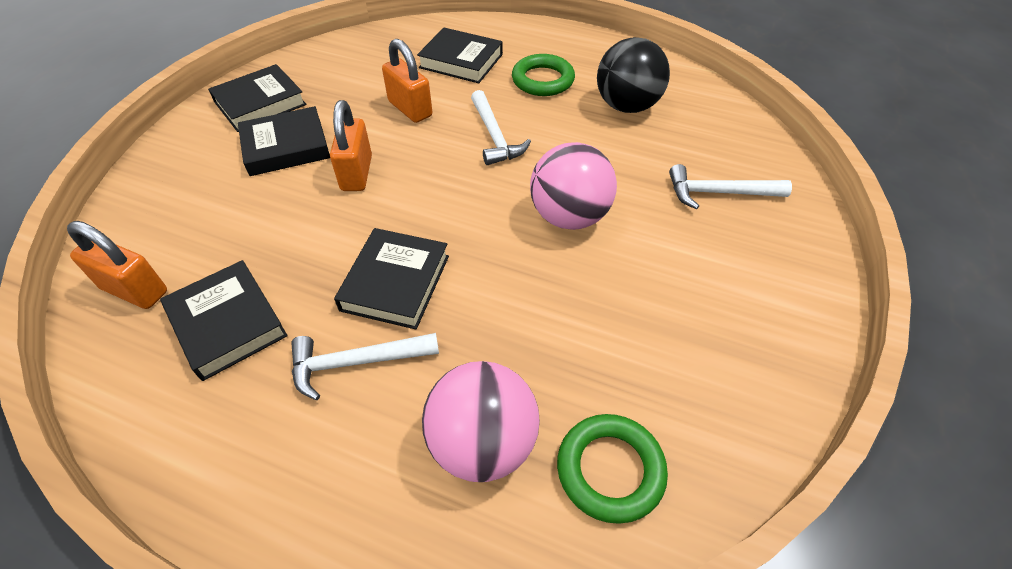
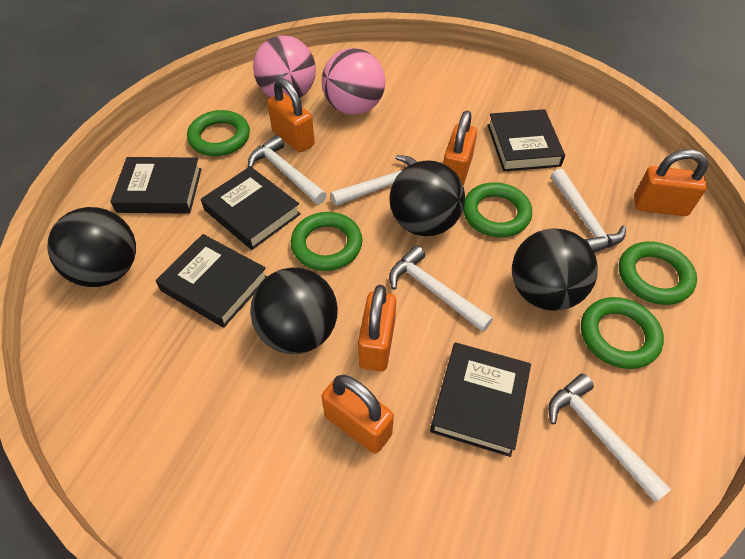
black ball: [597,37,670,113] = 1 -> [48,207,136,287] [250,267,338,354] [389,160,465,236] [512,228,598,311] = 4
green ring: [512,54,575,96] [557,414,668,524] = 2 -> [187,110,250,156] [291,212,362,271] [463,182,532,237] [581,297,664,369] [619,241,697,305] = 5
orange padlock: [67,221,167,309] [330,100,372,191] [382,38,432,123] = 3 -> [267,78,315,152] [322,375,394,454] [358,285,396,371] [443,111,477,186] [634,149,709,216] = 5
white hammer: [291,333,439,400] [471,90,531,165] [669,164,792,209] = 3 -> [248,135,327,204] [330,155,417,206] [389,245,493,332] [548,374,671,502] [551,169,626,253] = 5

